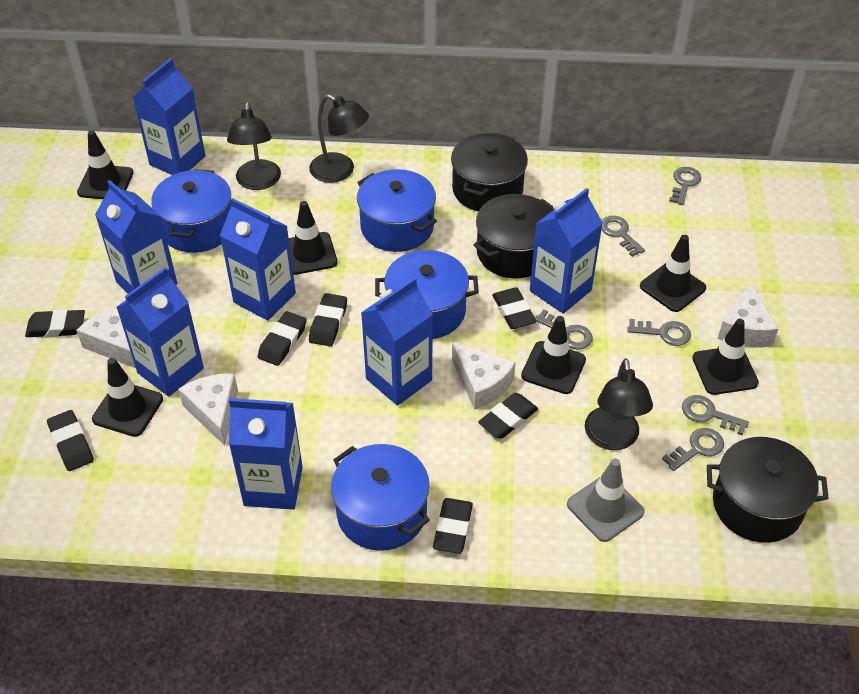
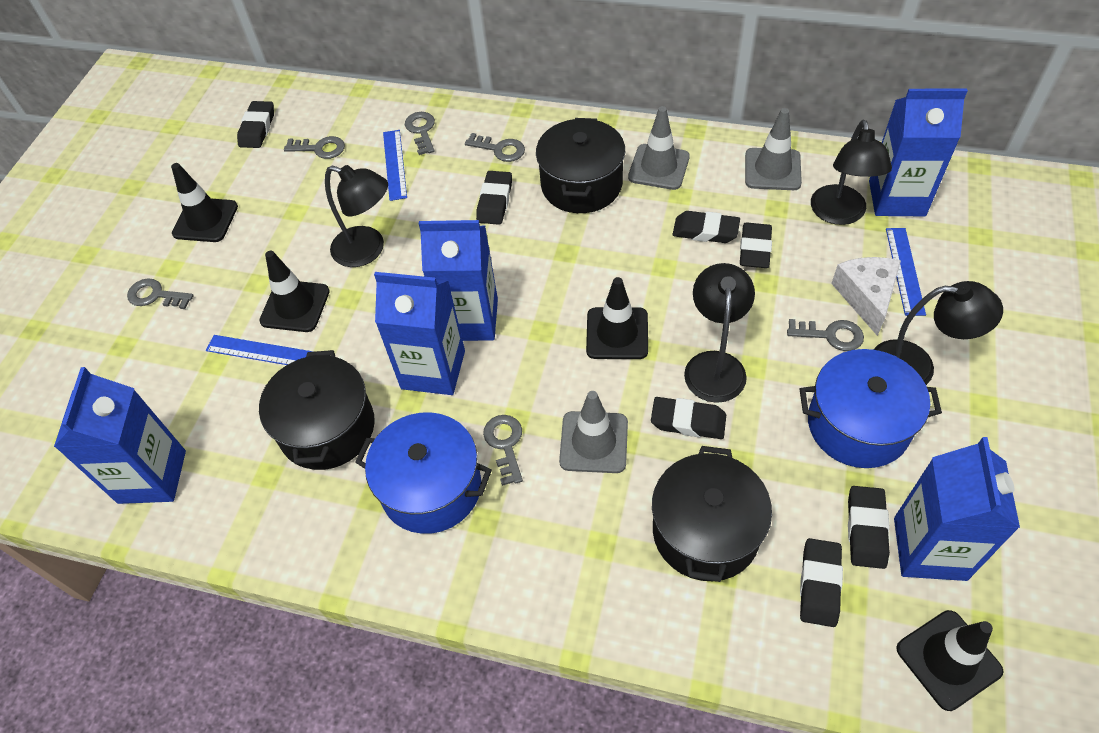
black lamp: [227,102,281,190] [309,94,369,183] [585,358,653,450] = 3 -> [325,165,388,267] [684,263,755,403] [811,120,892,225] [873,281,1003,385] = 4
black traffic cone: [77,130,134,199] [92,358,163,437] [289,201,338,275] [521,316,586,394] [640,235,706,312] [692,319,759,395] = 6 -> [171,163,238,242] [259,251,330,332] [586,277,648,359] [896,610,1004,711] = 4
blue carton: [95,180,177,294] [116,267,204,397] [133,58,206,175] [220,198,296,321] [229,398,303,510] [361,277,433,406] [530,188,603,314] = 7 -> [54,367,186,504] [374,272,465,395] [419,220,498,341] [869,89,968,216] [894,437,1020,581] = 5
blue pot: [151,169,231,253] [331,444,430,551] [357,169,437,252] [375,250,479,339] = 4 -> [355,412,492,534] [800,349,942,468] = 2
blue ruler: none = 0 -> [206,335,313,365] [383,130,407,201] [886,228,926,316] = 3
grey traffic cone: [567,458,645,542] = 1 -> [559,391,628,473] [628,106,690,190] [745,108,802,190] = 3
white cheese: [76,305,136,368] [178,374,238,446] [452,343,515,410] [718,282,778,348] = 4 -> [831,257,901,336] = 1

